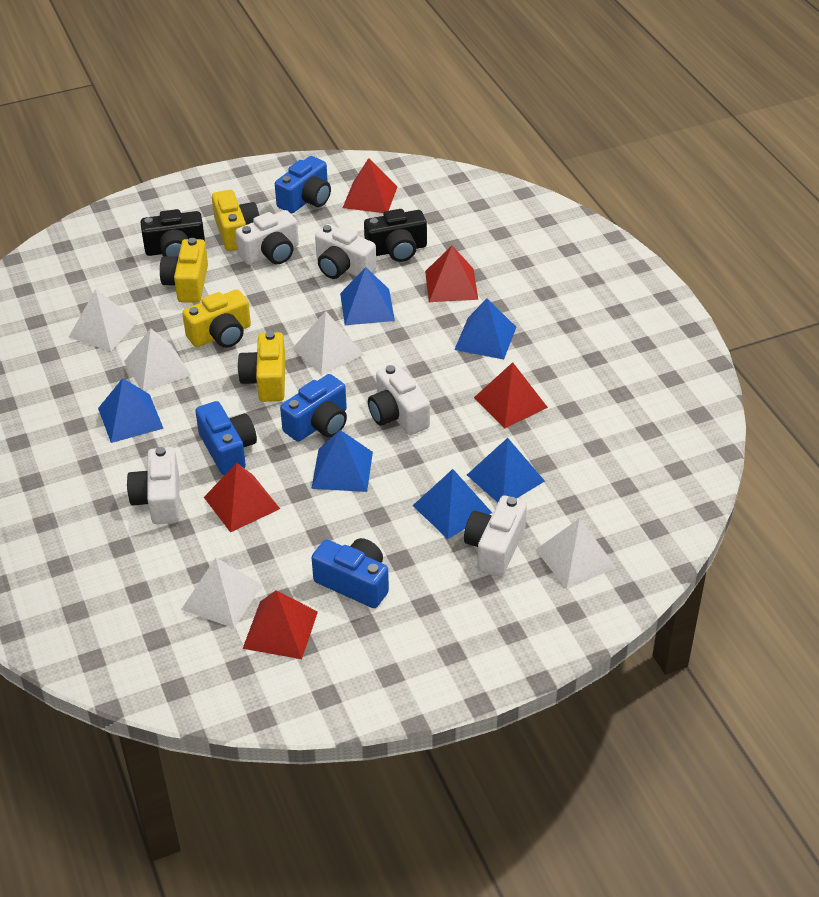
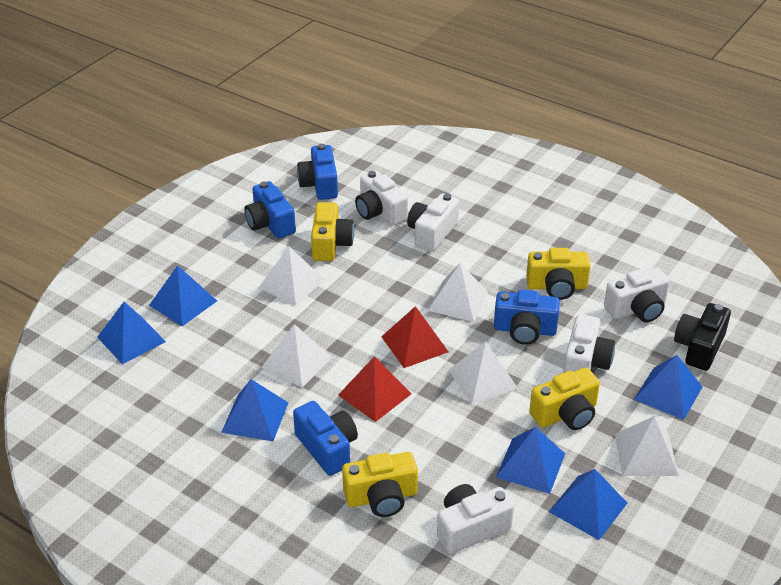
black camera: [140,209,205,257] [364,209,427,262] = 2 -> [674,303,731,371] = 1
red pyramid: [204,463,280,532] [243,590,318,659] [343,158,397,213] [425,246,478,302] [474,362,548,428] = 5 -> [338,356,412,422] [381,306,448,368] = 2

